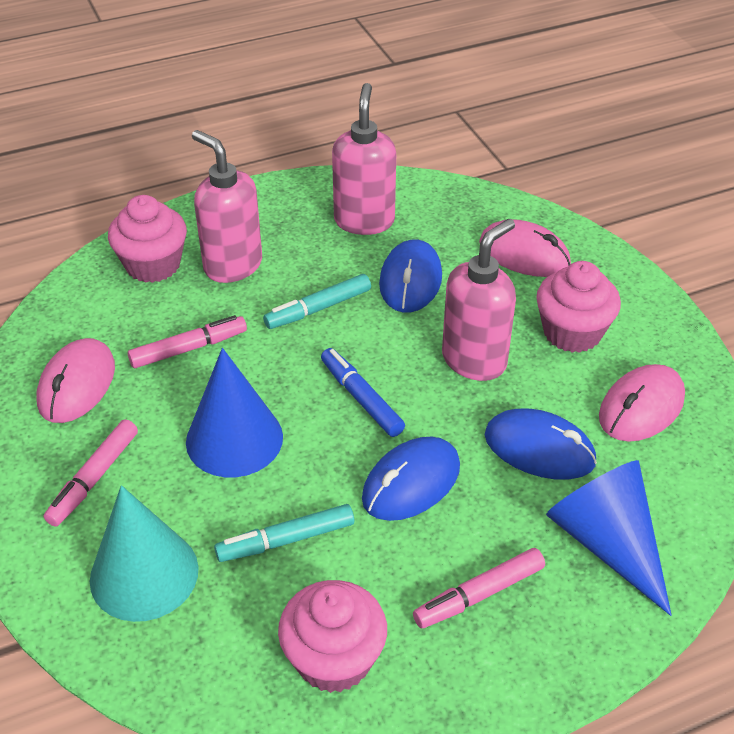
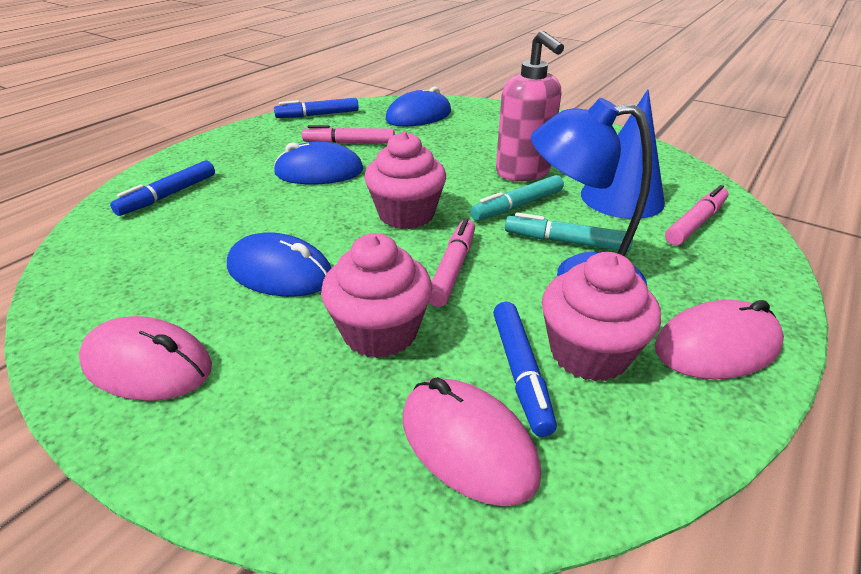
blue cone: [186,348,283,477] [546,460,672,616] = 2 -> [581,89,665,219] = 1
blue lamp: none = 0 -> [531,98,652,285] = 1
blue marker: [321,348,405,437] = 1 -> [110,160,215,216] [274,98,359,118] [493,302,557,437] = 3
pink soap dispenser: [192,130,262,283] [332,83,396,235] [442,219,516,381] = 3 -> [496,30,564,181] = 1
turquoise cone: [90,485,199,622] = 1 -> none = 0

